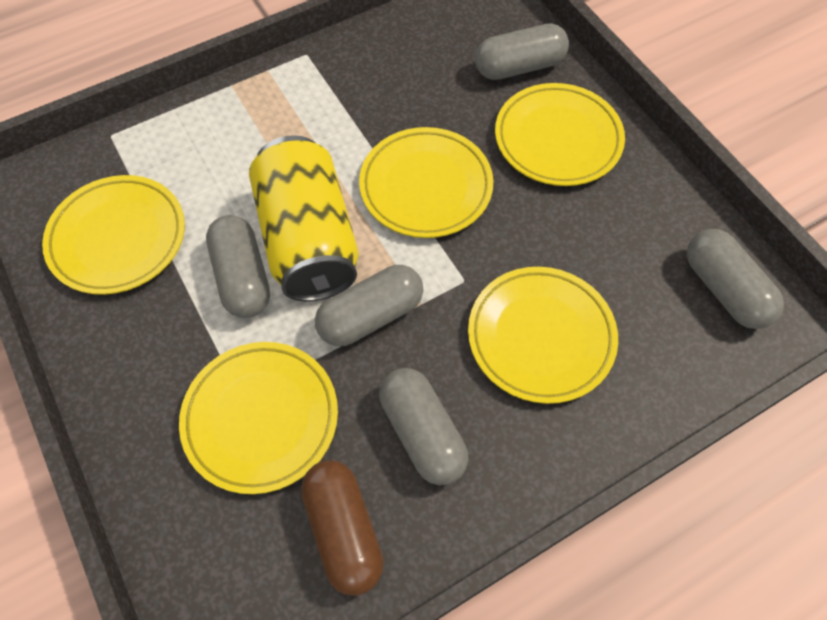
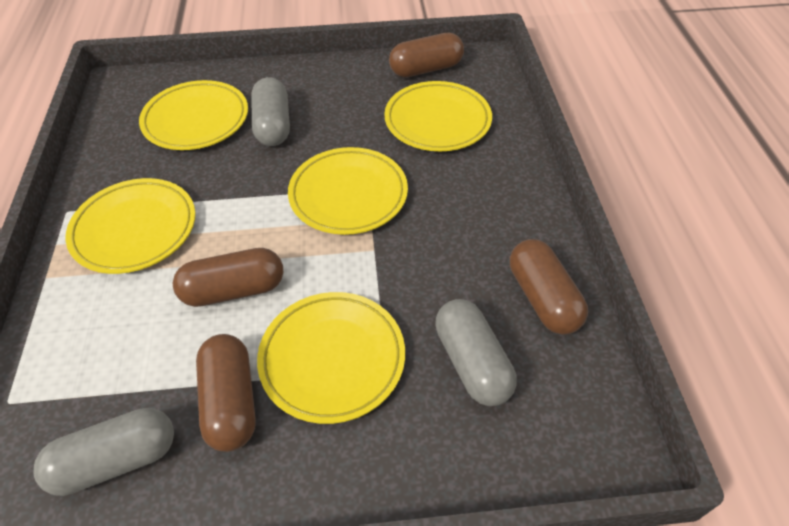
brown capsule: [301,460,384,596] = 1 -> [173,248,283,307] [196,334,256,452] [389,33,464,77] [510,239,588,335] = 4
grey capsule: [206,215,270,318] [315,265,423,346] [379,368,469,485] [475,23,569,80] [687,229,784,329] = 5 -> [34,408,174,496] [251,77,290,146] [435,299,517,406] = 3
yellow can: [249,135,359,301] = 1 -> none = 0

